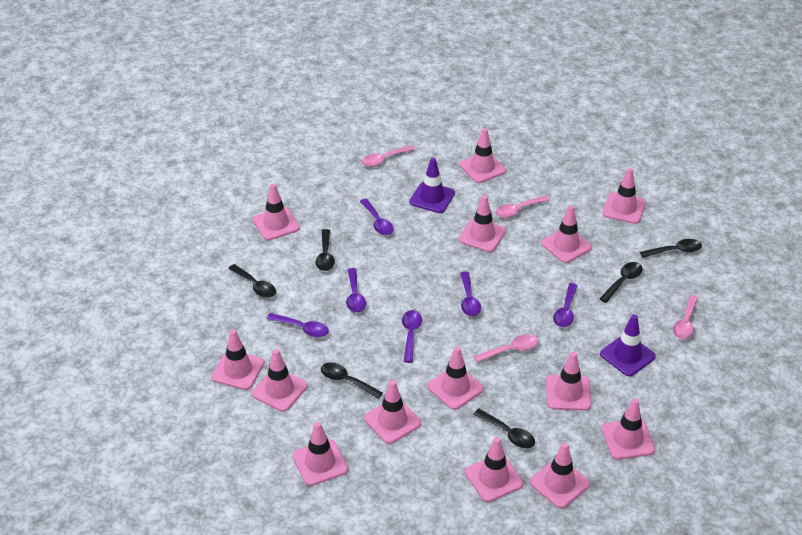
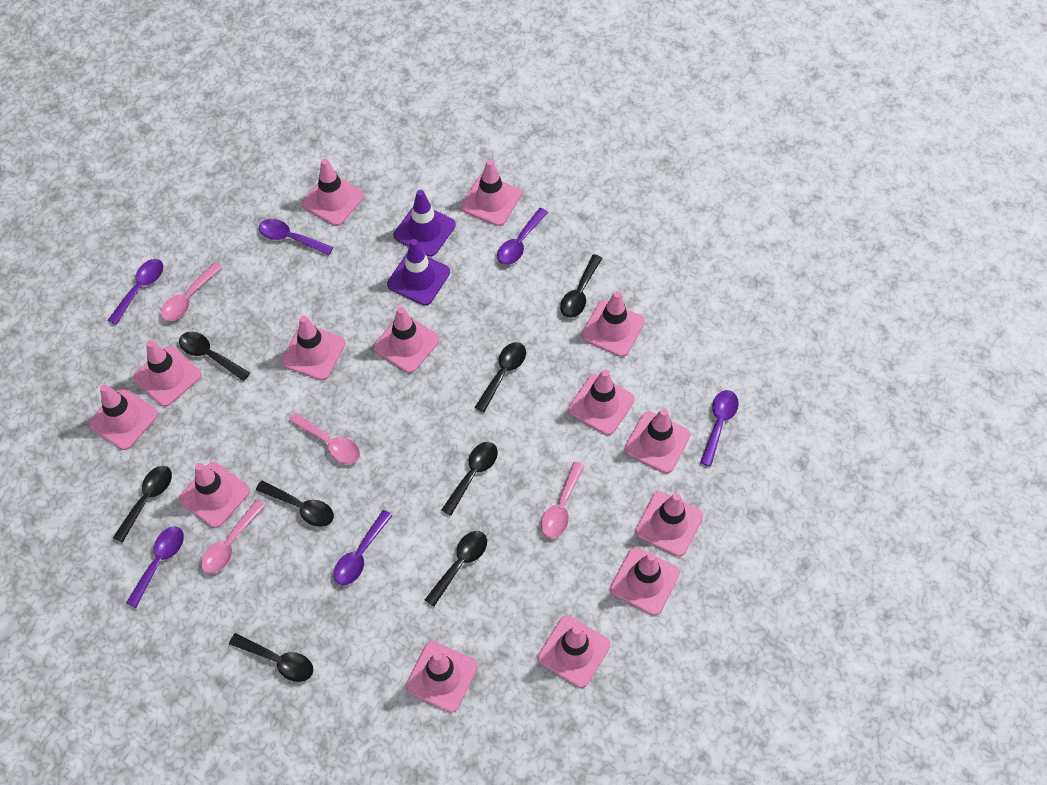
black spoon: [228,264,276,298] [316,229,335,271] [321,362,383,399] [474,409,535,448] [599,262,643,303] [640,239,702,258] = 6 -> [113,466,172,543] [179,332,250,381] [229,633,313,682] [256,480,334,527] [425,531,487,607] [442,442,498,516] [475,342,526,412] [560,254,602,318] = 8

